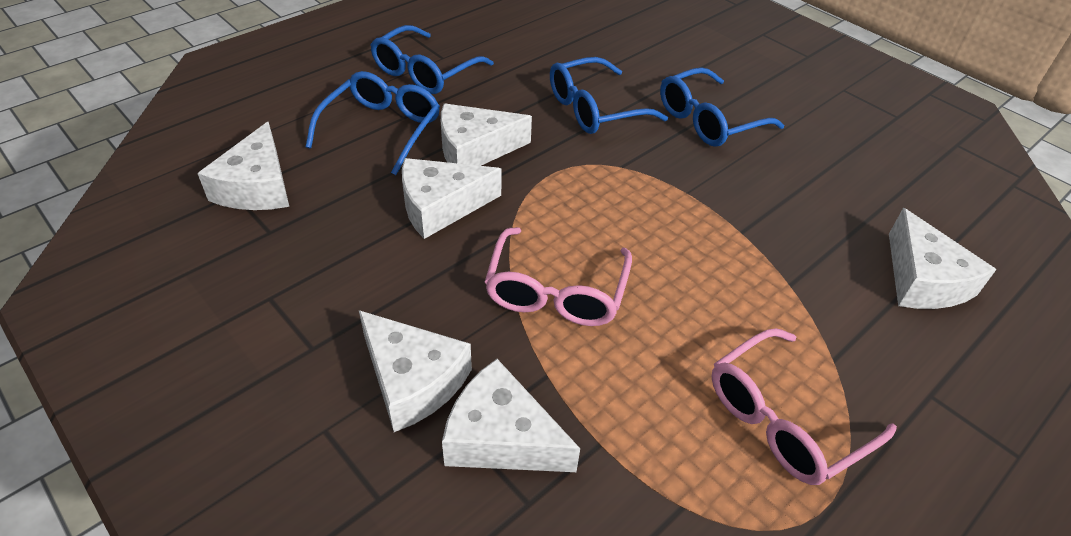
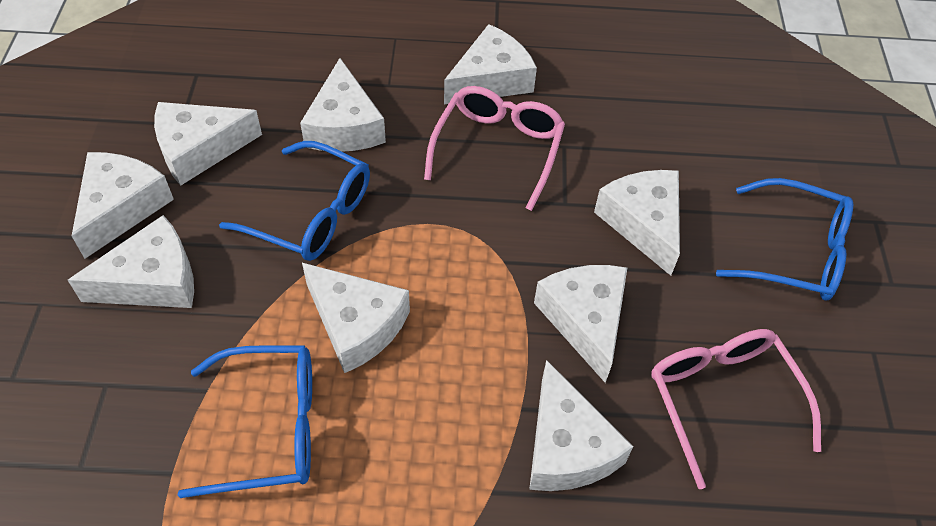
blue glasses: [306,71,440,175] [371,25,494,94] [550,57,668,134] [660,67,784,147] = 4 -> [178,345,312,498] [219,141,370,261] [716,178,853,301] = 3
white cheese: [198,121,289,210] [359,310,472,432] [402,158,501,239] [441,103,532,166] [442,359,580,472] [889,208,997,309] = 6 -> [68,215,194,308] [72,152,174,259] [154,102,262,186] [300,58,386,152] [302,263,410,373] [444,24,537,105] [529,360,633,491] [534,265,627,383] [594,170,680,276] = 9

